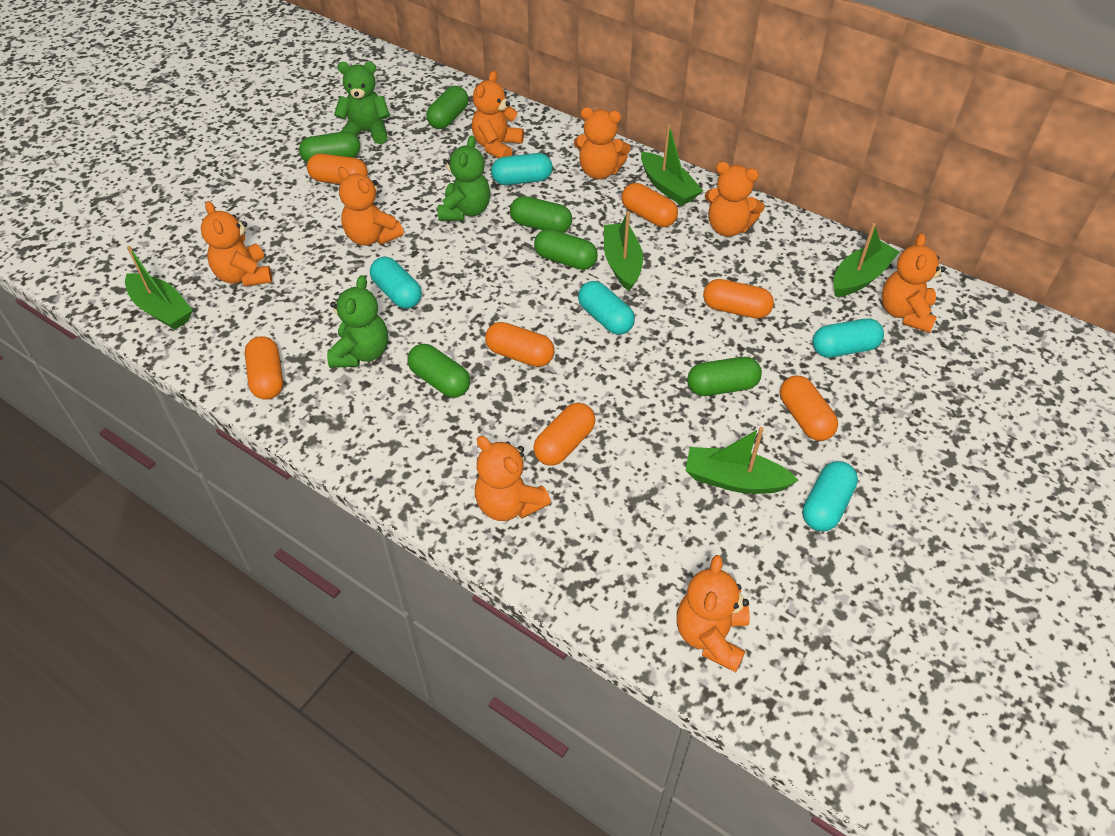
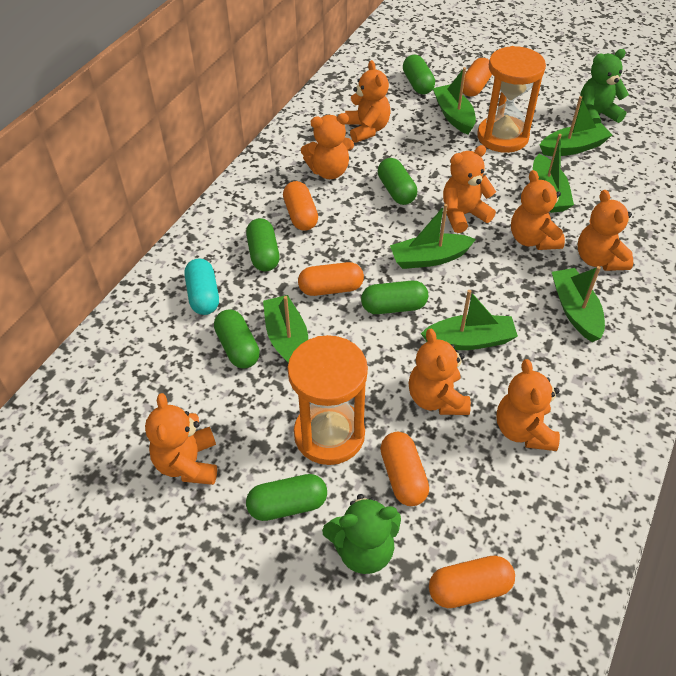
green boat: [125,246,193,330] [604,211,643,291] [641,124,703,206] [685,427,799,494] [833,223,900,297] = 5 -> [263,295,308,363] [390,204,476,269] [421,290,518,350] [433,67,476,135] [533,134,574,213] [540,96,612,156] [552,266,605,342] = 7
green teddy bear: [327,275,388,368] [334,62,390,144] [438,135,490,221] = 3 -> [322,494,401,574] [580,49,629,124] = 2
orange capsule: [245,336,283,400] [307,153,368,184] [485,322,554,367] [533,403,596,466] [622,183,678,227] [703,279,774,319] [780,376,838,441] = 7 -> [283,181,318,231] [298,262,364,296] [380,432,429,506] [429,556,515,608] [463,58,492,97] = 5
orange hourglass: none = 0 -> [287,335,368,465] [477,46,546,153] = 2
turquoise capsule: [370,257,422,309] [491,153,553,185] [578,281,635,335] [803,461,858,531] [813,319,884,357] = 5 -> [184,259,219,315] = 1

